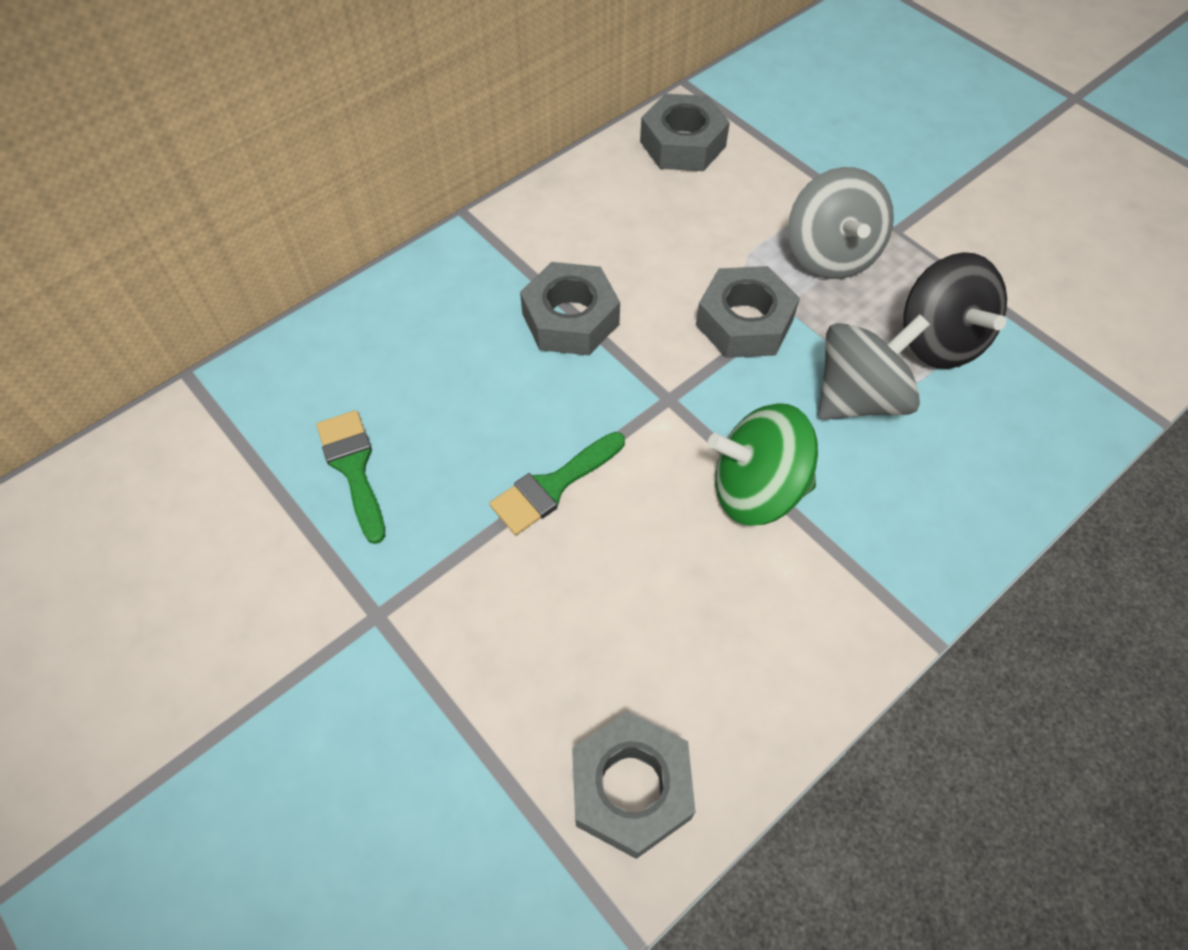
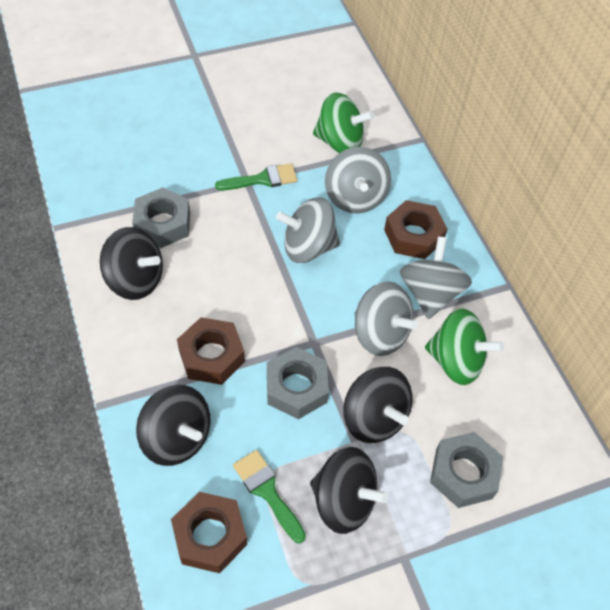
black spinning top: [903,252,1007,369] = 1 -> [100,227,163,300] [136,385,211,466] [310,447,388,534] [343,367,412,443] = 4
brown nut: none = 0 -> [171,492,247,573] [177,317,245,385] [384,200,447,259] = 3
green spinning top: [708,403,818,526] = 1 -> [313,93,374,153] [425,309,504,385] = 2
grey nut: [520,262,620,355] [572,711,696,859] [640,93,730,171] [696,266,800,358] = 4 -> [132,188,190,248] [267,347,329,419] [430,432,503,508] = 3
grey spinning top: [788,167,894,279] [818,314,930,420] = 2 -> [276,198,340,263] [325,147,391,213] [355,282,418,356] [400,236,472,319] = 4

